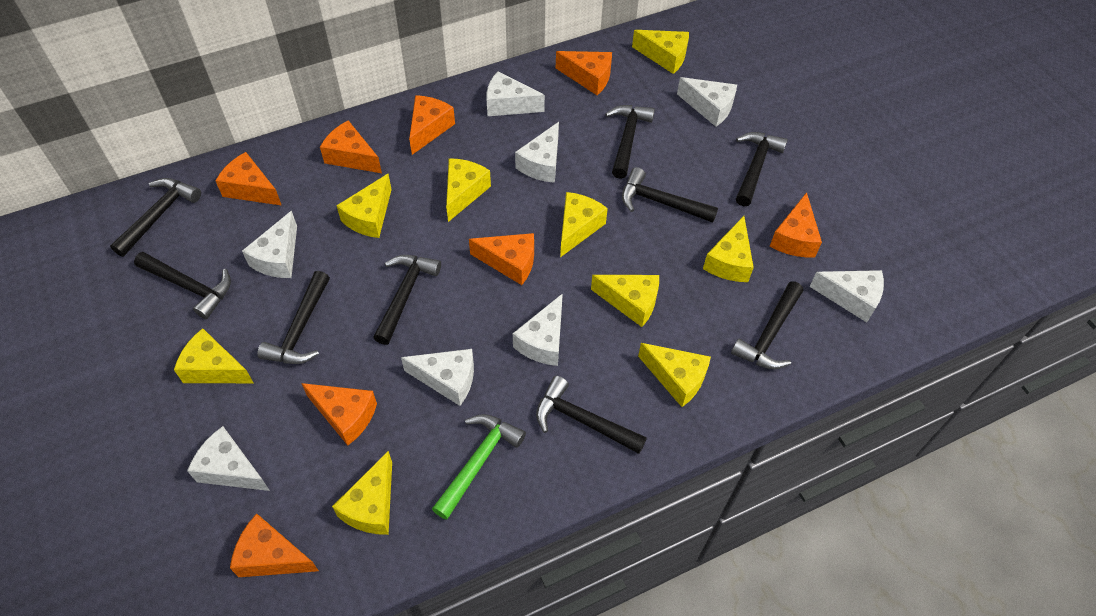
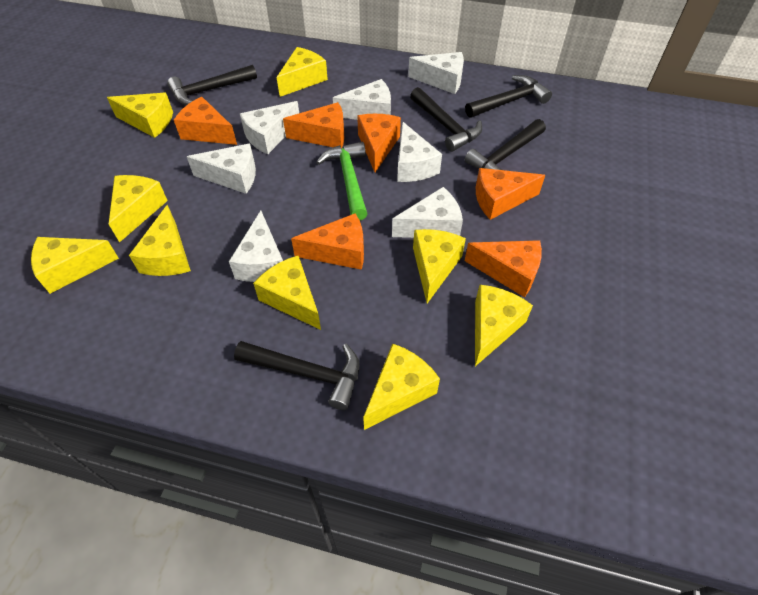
black hammer: [110,178,201,257] [134,252,231,319] [257,271,330,364] [373,255,441,345] [536,376,647,454] [605,105,655,179] [622,167,718,223] [731,281,803,369] [736,132,788,206] = 9 -> [167,65,257,105] [234,341,359,410] [410,87,482,152] [465,75,552,118] [465,119,546,171] = 5
orange cheese: [215,152,282,206] [230,513,319,577] [301,383,377,446] [320,120,382,173] [409,95,455,155] [469,233,534,285] [556,51,612,95] [770,192,822,257] = 8 -> [174,97,237,145] [283,102,344,149] [291,213,364,270] [357,114,401,172] [465,240,542,297] [476,168,545,220] = 6
white cheese: [187,426,270,491] [242,211,297,278] [401,349,474,406] [486,71,545,116] [513,293,563,366] [515,122,559,183] [677,77,737,127] [809,270,884,322] = 8 -> [187,143,256,194] [229,210,283,282] [240,101,299,154] [333,79,391,120] [392,187,463,238] [397,122,442,182] [408,52,464,94] = 7

